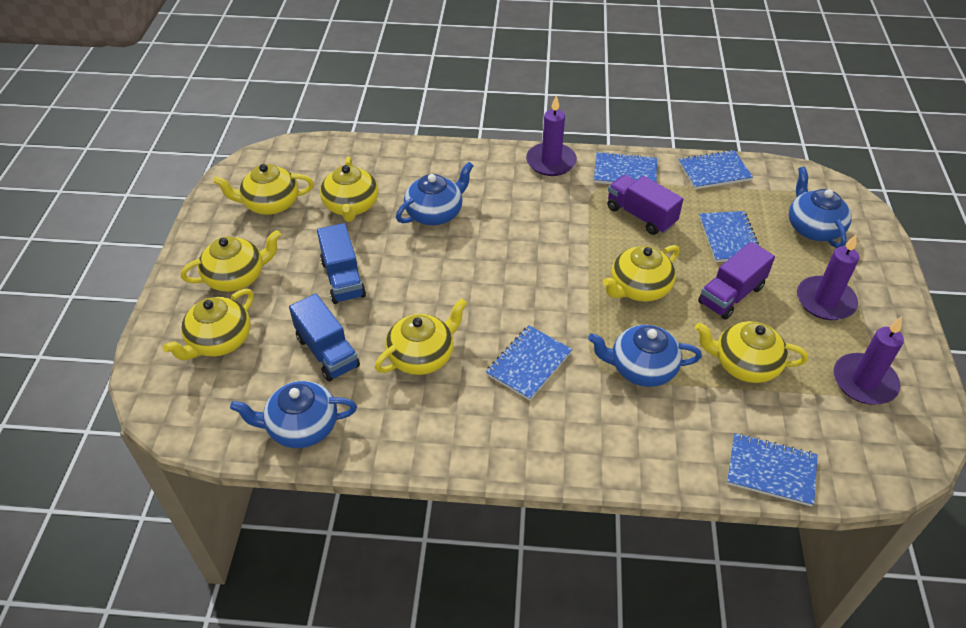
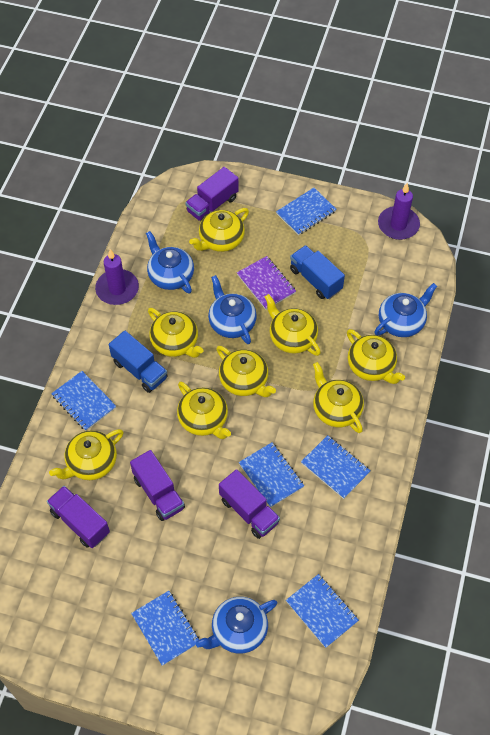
blue notebook: [486,325,572,401] [594,152,657,184] [679,150,753,189] [699,211,759,262] [727,433,818,507] = 5 -> [51,371,116,431] [131,591,199,666] [239,443,304,508] [276,188,336,235] [286,574,359,648] [301,435,371,499] = 6
purple candle: [526,95,577,176] [797,235,859,320] [833,317,904,405] = 3 -> [95,249,139,305] [378,183,420,240] = 2
purple notebook: none = 0 -> [237,256,296,310] = 1
purple truck: [607,175,683,235] [698,242,775,320] = 2 -> [47,486,110,548] [130,450,185,521] [185,167,239,221] [219,469,280,539] = 4
yellow teapot: [163,289,254,360] [181,230,281,292] [213,164,314,215] [320,157,378,222] [375,298,467,375] [603,245,680,302] [695,321,808,383] = 7 -> [49,429,123,480] [148,308,204,358] [177,381,231,439] [189,208,249,252] [216,346,276,397] [265,294,321,356] [313,362,364,433] [347,329,405,384] = 8

